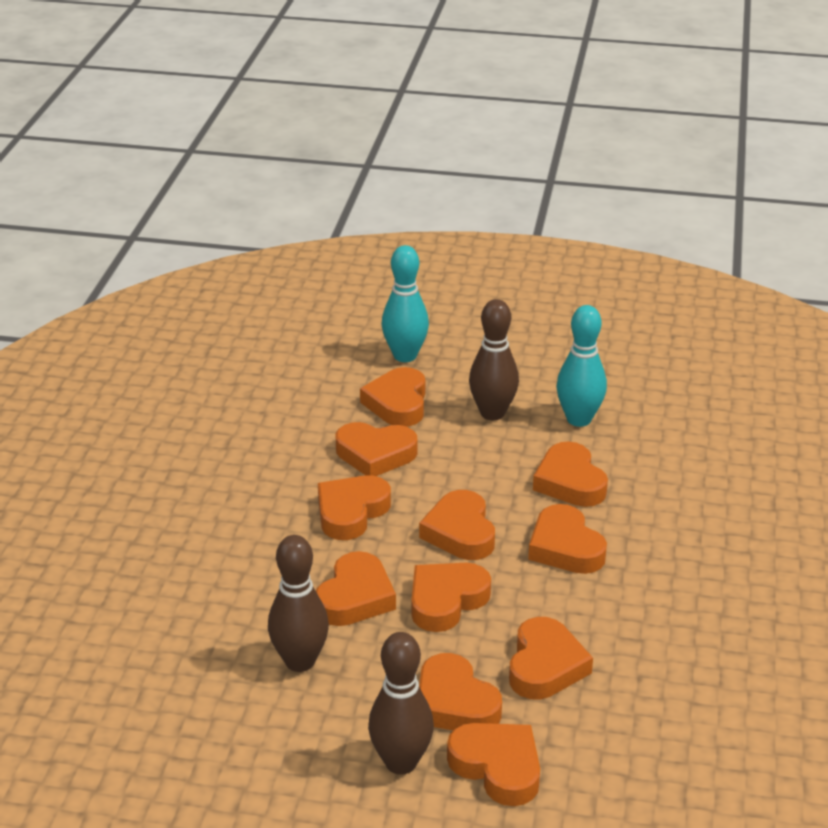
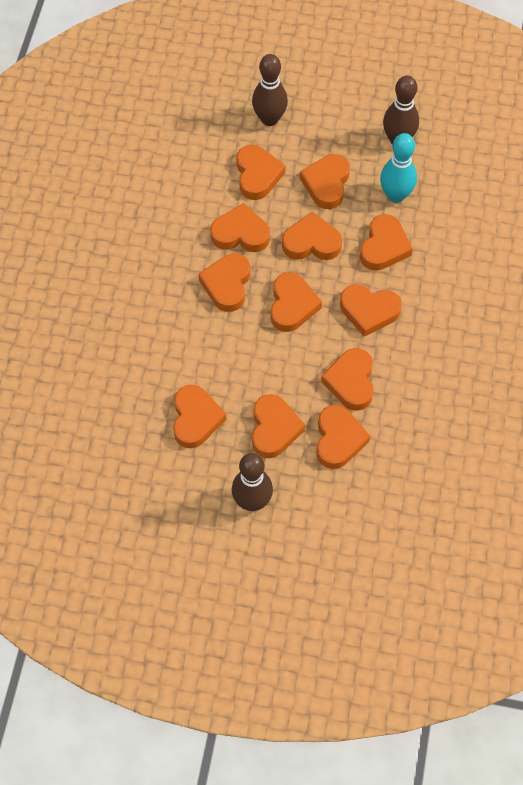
orange heart: [316,551,396,626] [318,475,391,540] [335,422,418,476] [360,367,425,427] [411,563,491,632] [419,490,495,560] [419,653,502,730] [447,723,540,806] [509,617,593,699] [528,504,607,574] [533,441,608,507] = 11 -> [173,385,226,448] [198,253,250,312] [210,203,270,252] [236,145,285,200] [252,394,305,458] [271,272,322,332] [282,211,342,260] [300,154,350,209] [316,405,370,469] [321,348,374,411] [340,285,402,337] [360,214,413,271] = 12
turquoise bowling pin: [382,245,429,362] [556,305,607,427] = 2 -> [380,133,417,203] = 1

